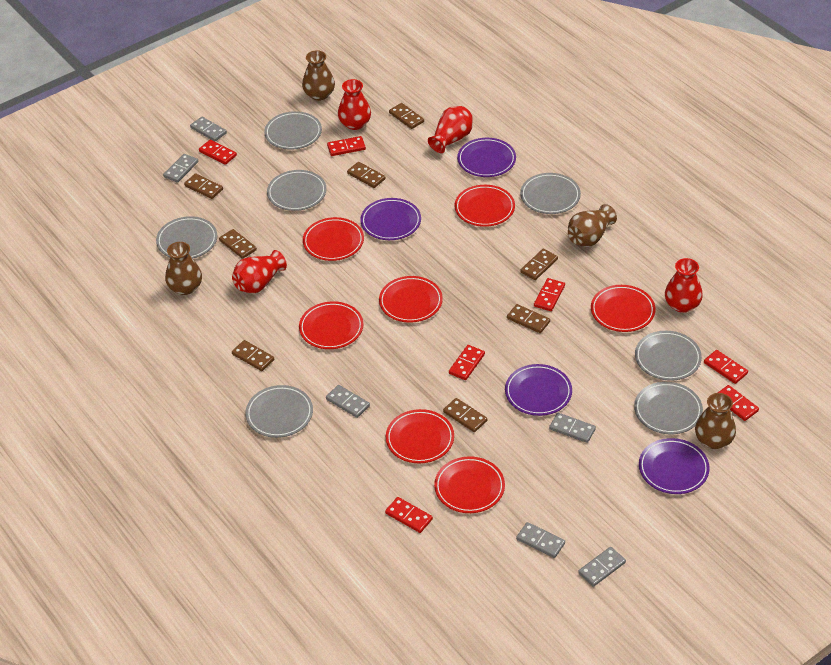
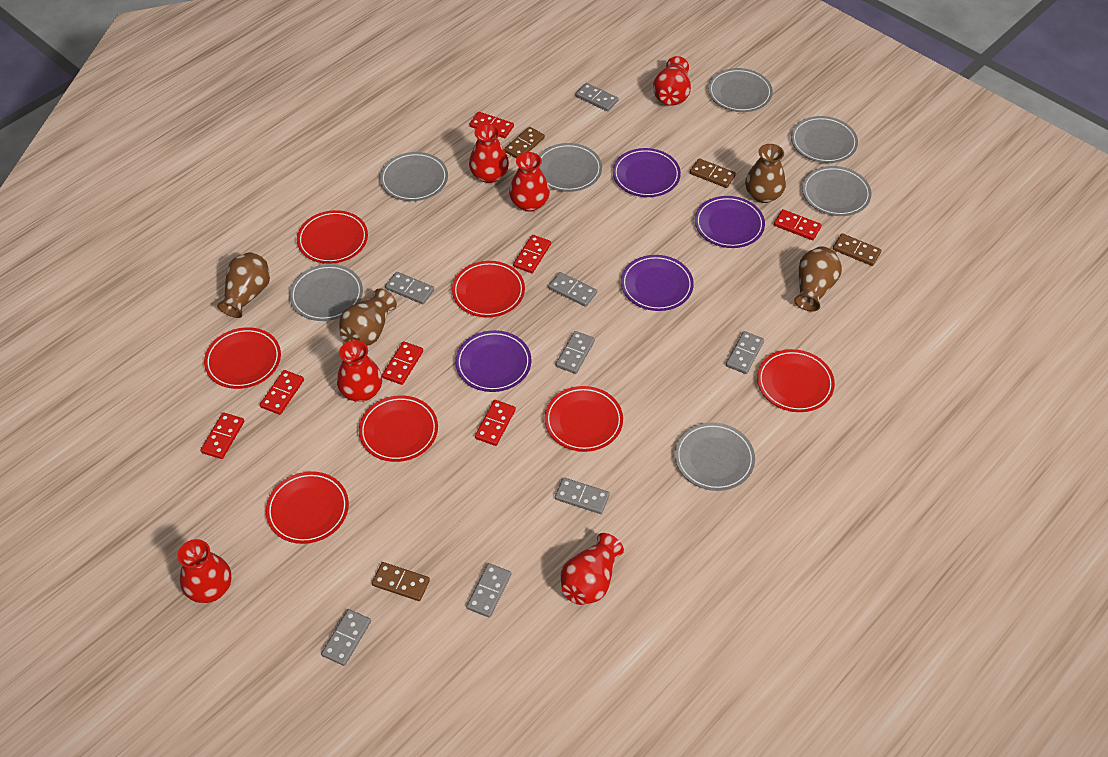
brown domino: [184,173,223,199] [219,229,257,259] [232,340,274,371] [347,162,386,188] [389,103,424,129] [443,398,487,432] [507,304,550,333] [520,249,558,280] = 8 -> [372,562,430,601] [504,127,545,159] [690,158,736,188] [833,233,882,266] = 4
grey domino: [163,154,198,183] [190,117,227,142] [326,385,370,418] [516,522,565,558] [549,413,596,443] [578,547,626,587] = 6 -> [321,609,371,666] [385,272,434,304] [466,563,511,618] [548,272,597,307] [555,477,610,514] [556,331,595,374] [575,83,618,111] [726,331,764,374] = 8
red vase: [232,250,287,294] [338,79,371,130] [428,106,473,153] [665,258,703,313] = 4 -> [177,539,231,603] [337,340,382,402] [469,124,509,183] [509,152,550,212] [561,533,624,605] [653,56,691,106] = 6

